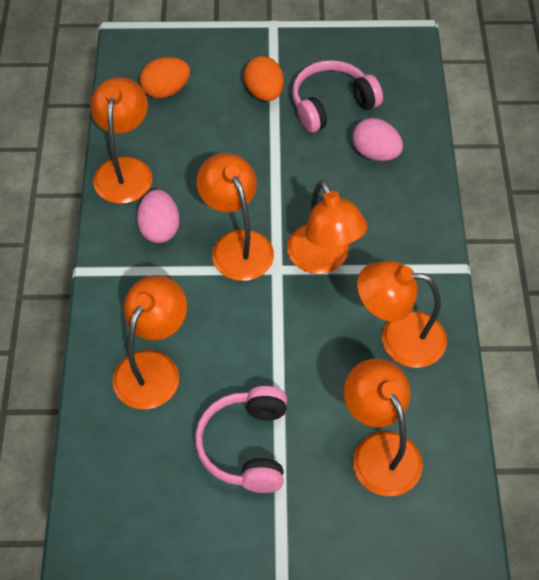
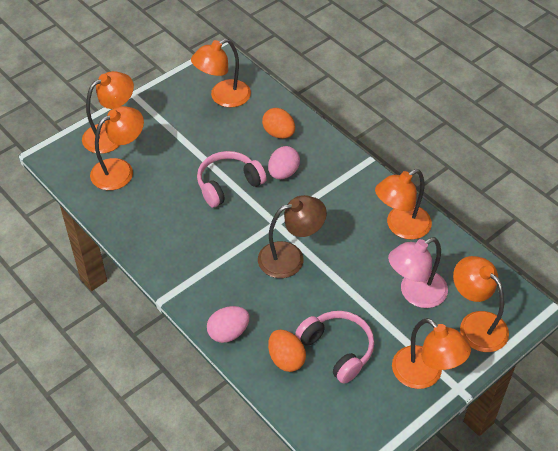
brown lamp: none = 0 -> [258,195,327,278] = 1
pink lamp: none = 0 -> [388,237,448,308] = 1

